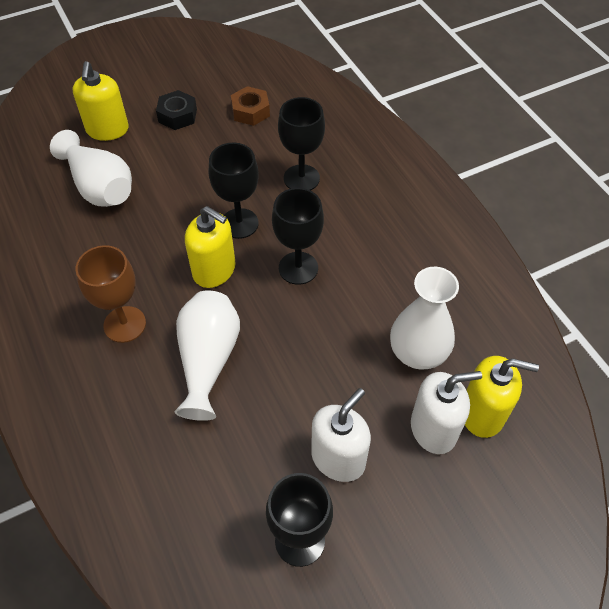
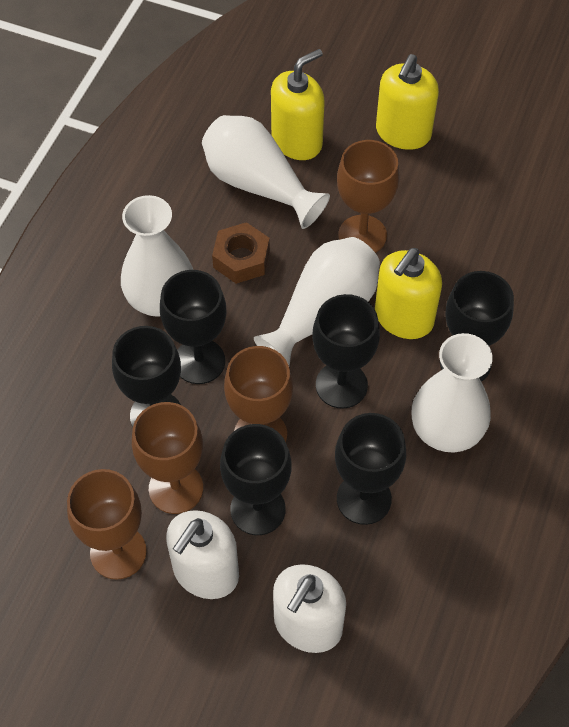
black goblet: [209,143,259,239] [266,473,333,567] [272,188,324,285] [278,97,325,191] = 4 -> [112,326,181,427] [160,270,226,384] [220,424,292,535] [312,294,380,409] [335,413,406,525] [440,271,514,382] = 6
black nut: [156,90,197,130] = 1 -> none = 0
brown goblet: [76,245,146,343] = 1 -> [67,469,147,580] [132,402,203,514] [224,346,293,442] [337,140,400,253] = 4
white vase: [50,130,132,207] [175,291,240,421] [390,267,459,370] = 3 -> [121,195,193,317] [202,115,330,229] [254,237,380,366] [412,333,493,452] = 4

